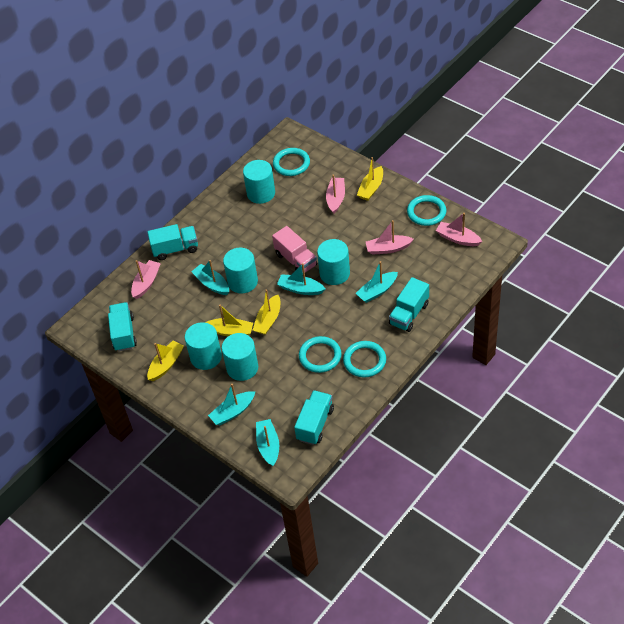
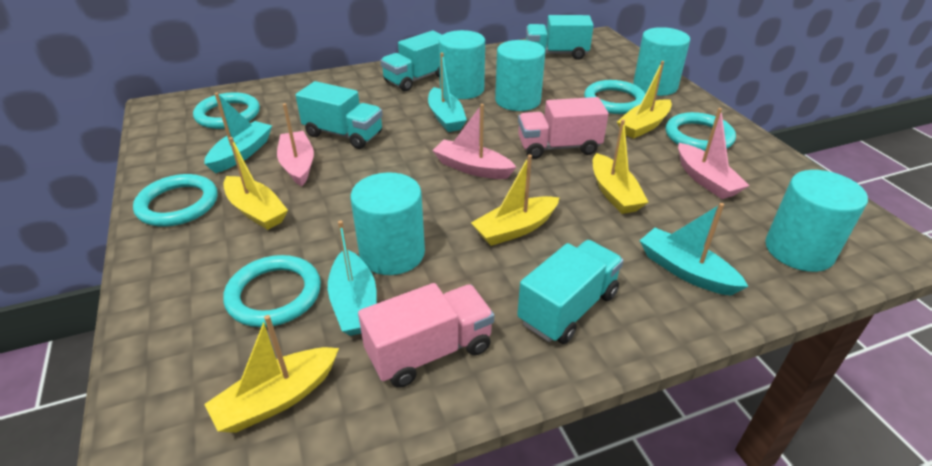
pink boat: [131,260,161,299] [326,175,345,214] [366,220,414,255] [436,213,483,246] = 4 -> [277,103,314,186] [432,104,516,179] [678,108,750,199] = 3
pink truck: [272,226,317,273] = 1 -> [358,283,494,388] [518,97,609,159] = 2
turquoise boat: [191,260,229,295] [208,384,255,425] [256,419,279,466] [277,263,325,295] [356,261,398,303] = 5 -> [204,93,272,173] [328,220,377,336] [428,53,467,132] [639,203,749,296] = 4
turquoise ring: [273,148,310,176] [299,336,342,373] [343,341,386,378] [407,195,446,226] = 4 -> [133,174,218,227] [193,92,260,129] [223,255,321,327] [584,80,645,114] [666,112,736,151] = 5
yellow boat: [147,341,184,381] [205,305,253,336] [253,289,280,335] [357,157,383,201] = 4 -> [204,315,339,433] [224,137,288,230] [471,154,560,246] [593,119,648,214] [617,61,672,139] = 5

